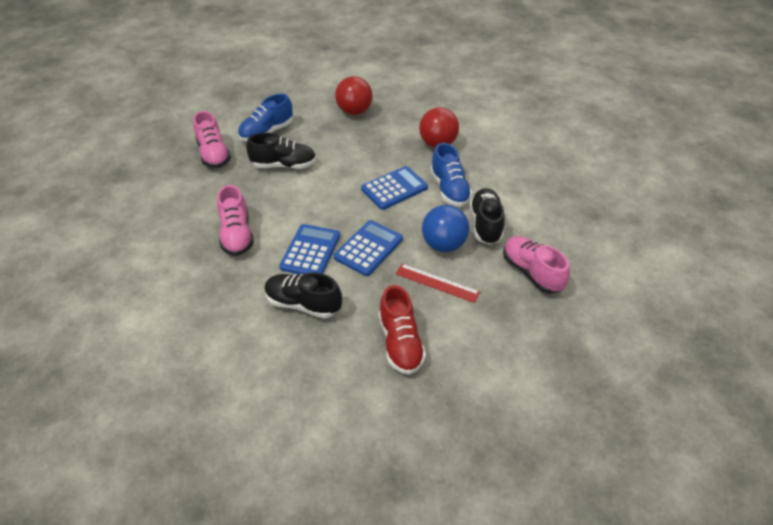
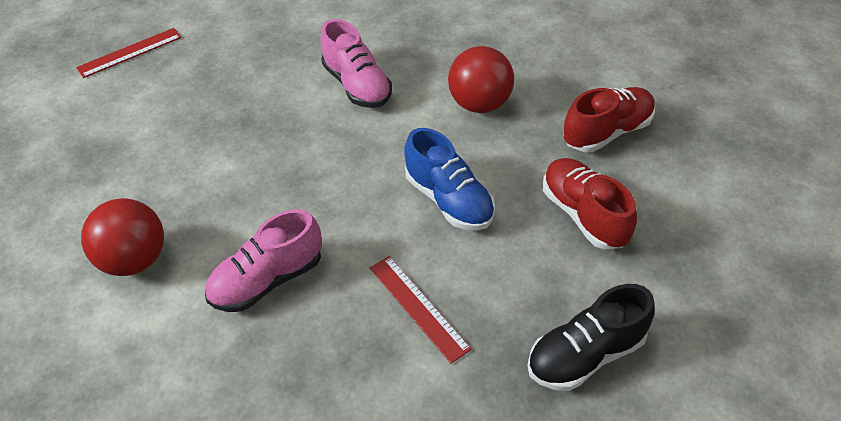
black shoe: [246,133,316,169] [264,272,342,319] [470,188,505,245] = 3 -> [527,284,655,391] = 1
blue ball: [422,205,469,252] = 1 -> none = 0
blue calculator: [279,224,340,274] [334,220,403,276] [361,166,428,210] = 3 -> none = 0
blue shoe: [238,94,293,141] [430,143,473,206] = 2 -> [404,128,495,230] = 1
pink shoe: [193,111,231,168] [217,185,254,256] [503,236,570,294] = 3 -> [205,209,322,312] [320,19,392,108] = 2
red ruler: [396,264,480,303] = 1 -> [76,28,182,78] [370,256,472,364] = 2
red shoe: [379,285,426,375] = 1 -> [543,158,637,249] [563,87,655,152] = 2

